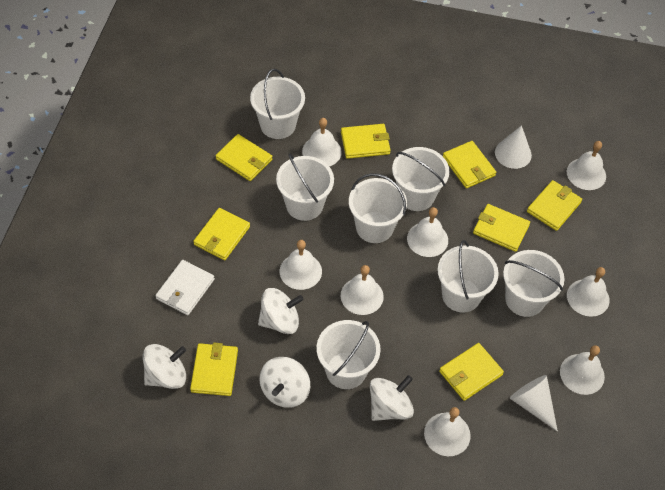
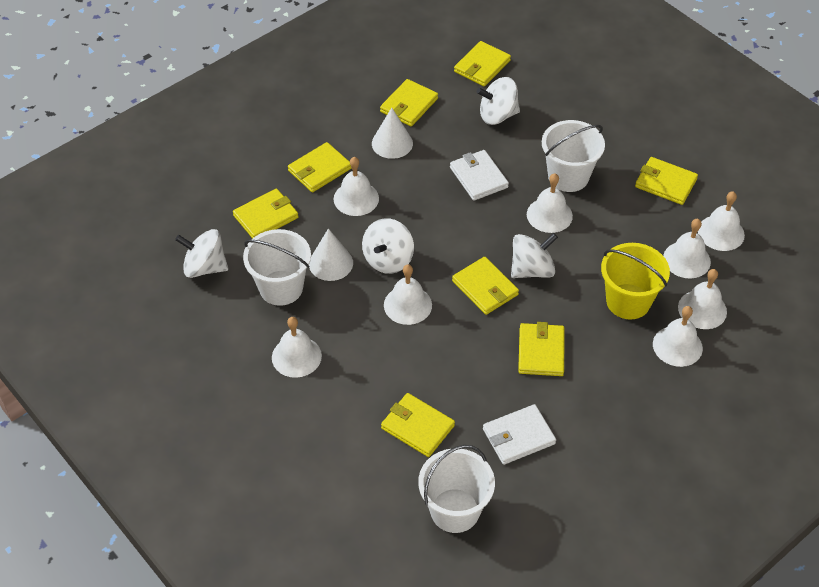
white bucket: [250,69,305,139] [276,154,334,221] [317,320,380,389] [349,173,407,243] [392,147,450,211] [437,240,499,312] [503,250,564,317] = 7 -> [243,229,311,306] [418,445,495,533] [542,120,605,192] = 3
white wallet: [155,260,215,315] = 1 -> [450,150,509,201] [483,404,556,465] = 2
yellow bucket: none = 0 -> [601,243,670,320] = 1

